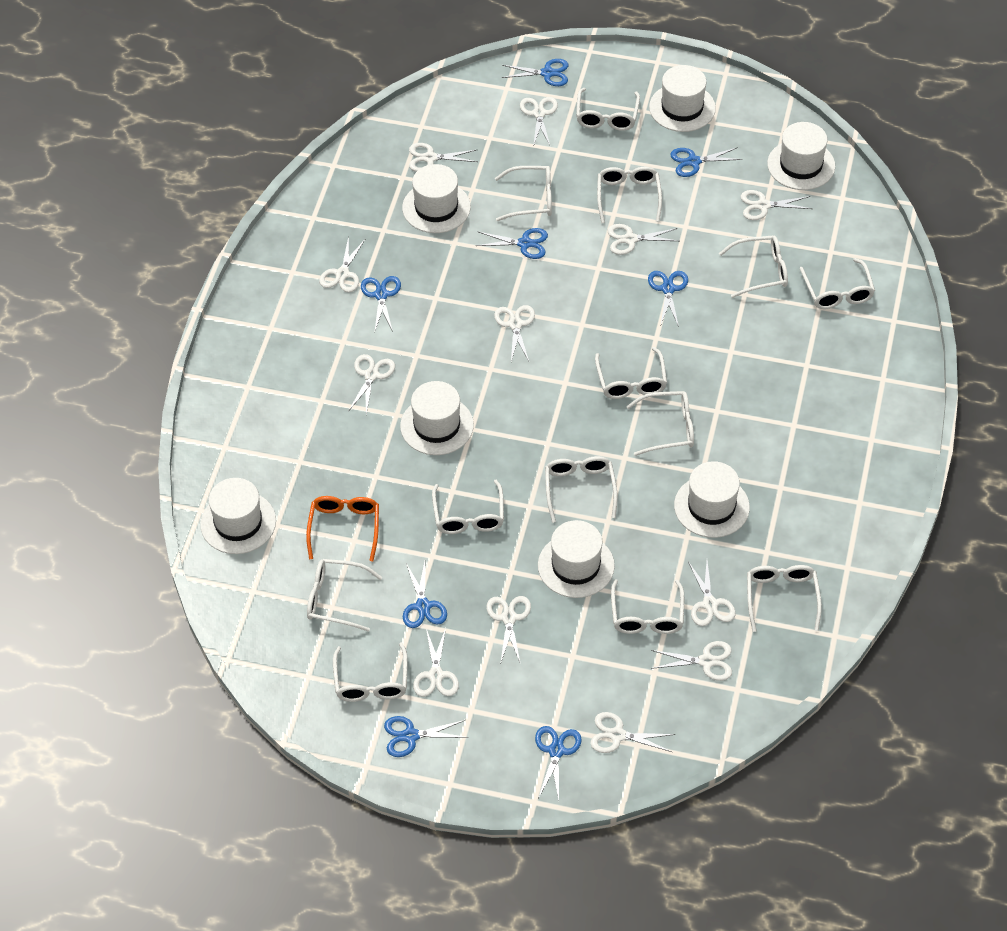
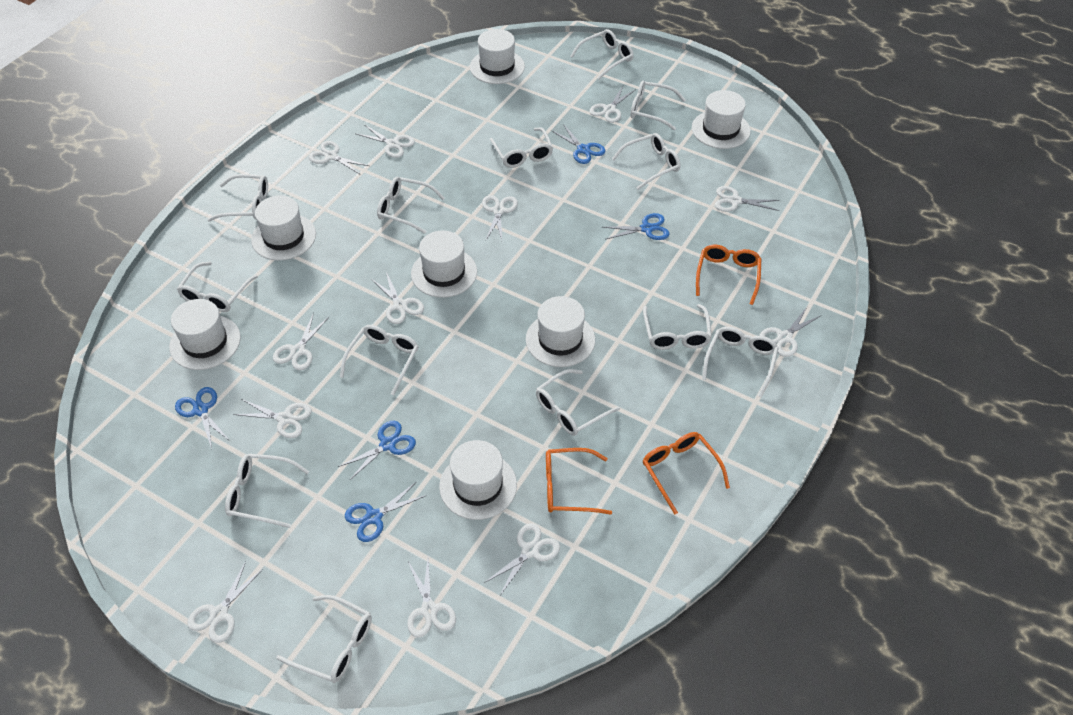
blue scissors: [361,276,401,333] [384,716,468,757] [403,561,447,628] [476,228,548,259] [501,59,568,86] [535,726,582,800] [648,271,688,327] [670,147,742,177] = 8 -> [175,387,230,449] [338,421,416,480] [345,482,427,542] [551,124,605,164] [603,213,669,240] = 5
orange glasses: [306,496,379,561] = 1 -> [546,448,612,515] [643,432,730,514] [696,245,761,305] = 3

